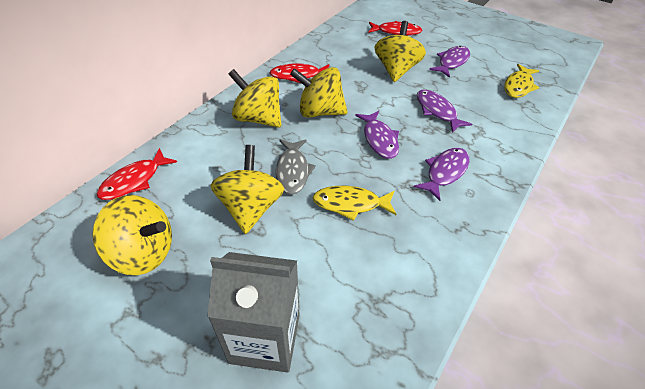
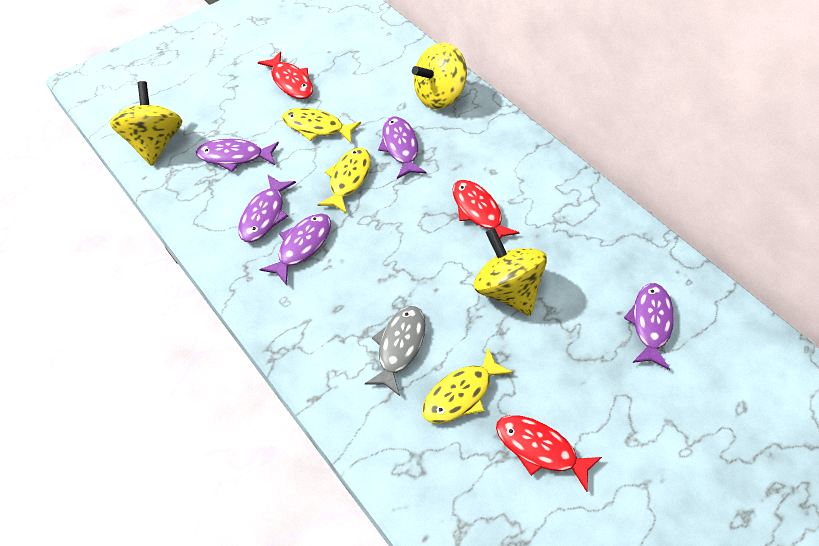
grey carton: [207,252,300,373] = 1 -> none = 0
purple fish: [355,111,399,159] [414,148,470,201] [417,89,472,133] [429,46,470,78] = 4 -> [196,139,279,172] [238,174,296,242] [259,213,331,285] [378,117,427,179] [624,283,674,370] = 5
yellow fish: [312,186,396,221] [504,64,540,98] = 2 -> [282,108,361,143] [318,148,371,214] [422,348,513,424] = 3
yellow spinning top: [92,195,172,275] [210,145,284,234] [229,69,281,128] [290,67,348,117] [374,21,426,82] = 5 -> [110,81,182,166] [412,43,467,109] [474,228,547,316] = 3

